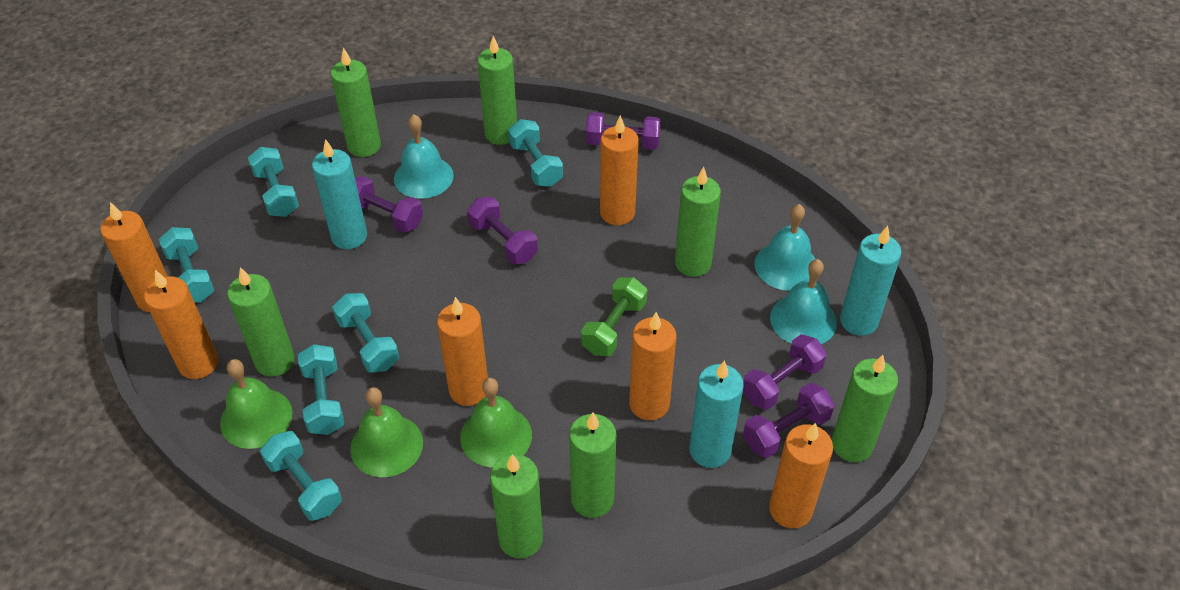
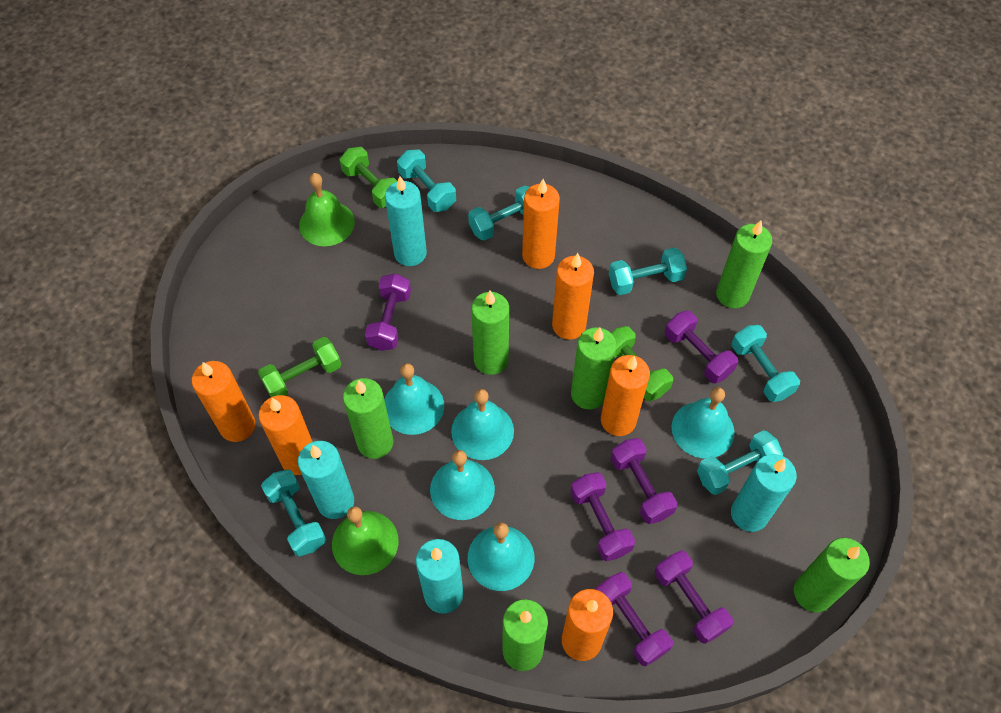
green bell: [220,359,293,449] [350,387,423,477] [460,378,532,468] = 3 -> [299,173,355,246] [332,506,399,575] = 2
green candle: [227,267,295,377] [331,47,381,157] [477,36,517,145] [490,454,543,558] [569,412,616,518] [675,167,721,277] [831,355,898,462] = 7 -> [343,378,393,459] [471,291,509,375] [502,599,548,671] [571,327,616,410] [716,220,772,308] [794,538,870,612] = 6
green dumbbell: [581,277,647,356] = 1 -> [258,337,341,397] [340,147,397,208] [611,326,673,401] = 3
purple dumbbell: [355,176,423,233] [467,197,538,264] [586,112,661,150] [743,334,827,410] [743,383,835,458] = 5 -> [365,273,411,351] [570,472,635,561] [596,572,673,666] [611,438,677,524] [655,550,733,644] [665,310,738,384] = 6
turquoise bell: [394,114,454,199] [755,204,815,291] [770,259,837,344] = 3 -> [384,363,444,435] [430,450,495,520] [451,389,514,460] [468,522,534,591] [671,387,735,458] = 5
turquoise candle: [312,139,367,249] [689,360,744,468] [840,226,902,336] = 3 -> [298,441,354,519] [385,176,427,266] [416,539,464,614] [731,454,797,532] = 4

